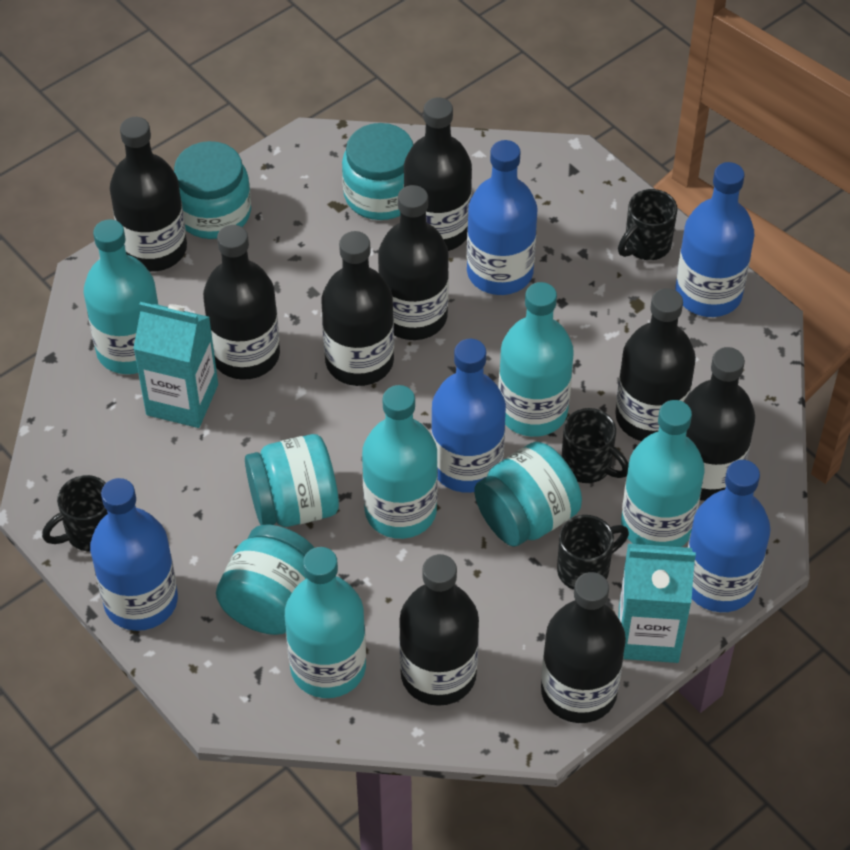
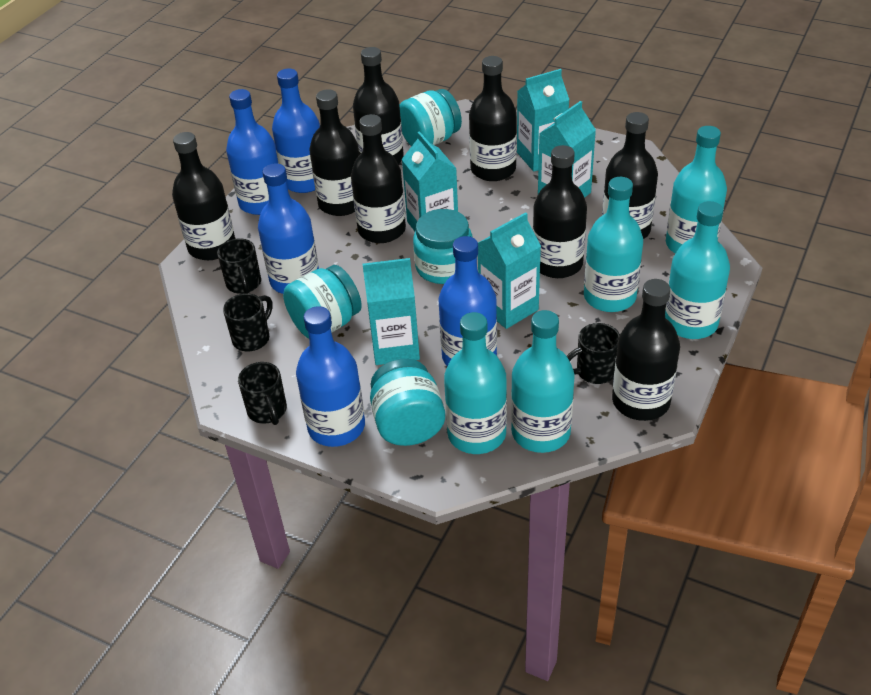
black bottle: [110,117,187,272] [203,225,280,380] [321,231,394,386] [378,185,449,340] [399,554,479,706] [403,97,472,251] [541,572,626,723] [615,288,696,441] [684,347,755,501] = 9 -> [172,132,235,260] [310,89,359,216] [351,114,406,243] [353,47,404,164] [469,56,517,181] [533,145,587,278] [602,112,658,239] [612,279,680,421] = 8
turquoise carton: [133,302,218,428] [618,544,696,663] = 2 -> [363,258,420,365] [402,131,458,231] [478,212,541,329] [517,69,569,171] [538,101,596,198] = 5
turquoise jar: [174,141,251,239] [216,525,314,635] [245,434,339,527] [342,123,413,220] [474,442,582,547] = 5 -> [283,265,362,339] [370,359,445,446] [400,89,462,146] [413,209,472,284] = 4

